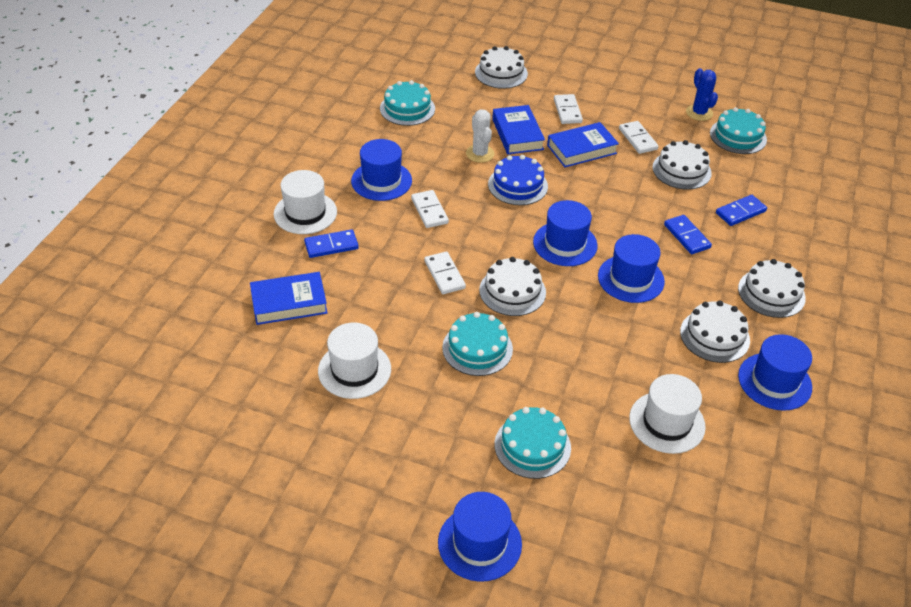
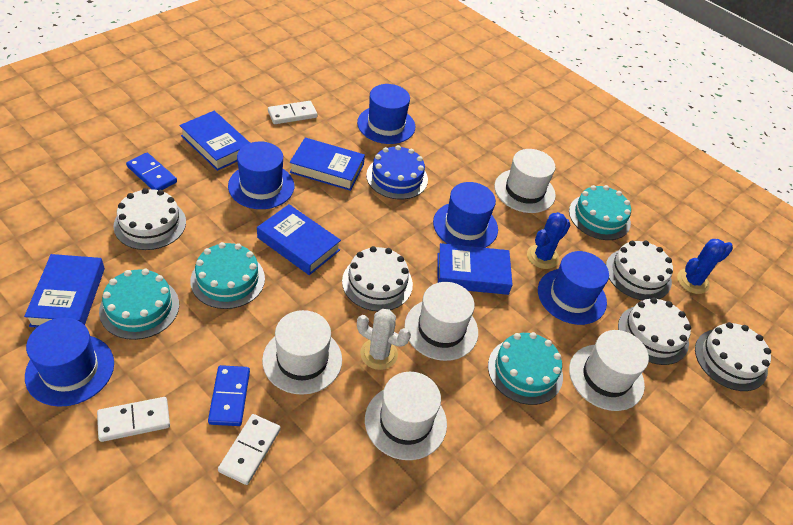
blue book: [250,272,328,325] [492,105,545,154] [547,122,619,167] = 3 -> [24,254,105,327] [179,111,250,171] [257,204,341,275] [289,137,365,191] [438,243,513,295] = 5
blue cactus: [686,68,718,121] = 1 -> [527,212,570,269] [677,239,733,294] = 2
blue domino: [304,229,359,258] [664,215,712,254] [716,195,767,226] = 3 -> [126,153,177,190] [208,365,250,426] = 2
white domino: [411,190,449,228] [424,251,466,294] [554,94,583,124] [619,121,659,154] = 4 -> [97,397,170,442] [218,414,281,485] [268,101,317,124] = 3
white hat: [274,170,337,234] [318,322,391,399] [629,374,706,454] = 3 -> [262,310,342,395] [365,372,447,460] [404,282,478,361] [494,149,556,213] [569,330,649,411] = 5

